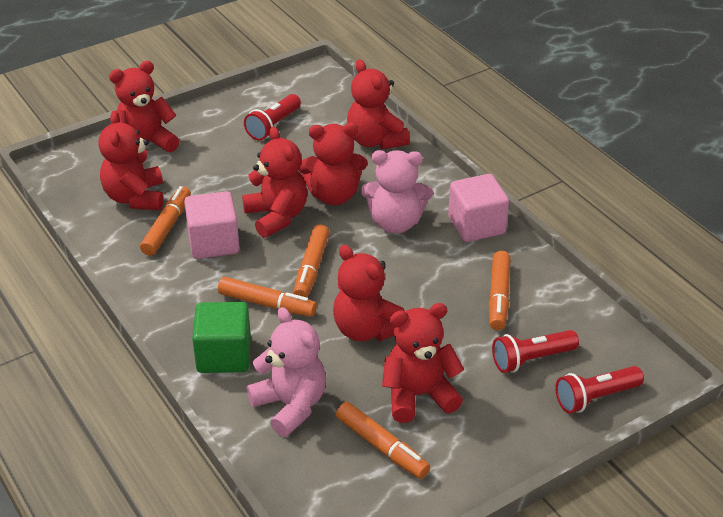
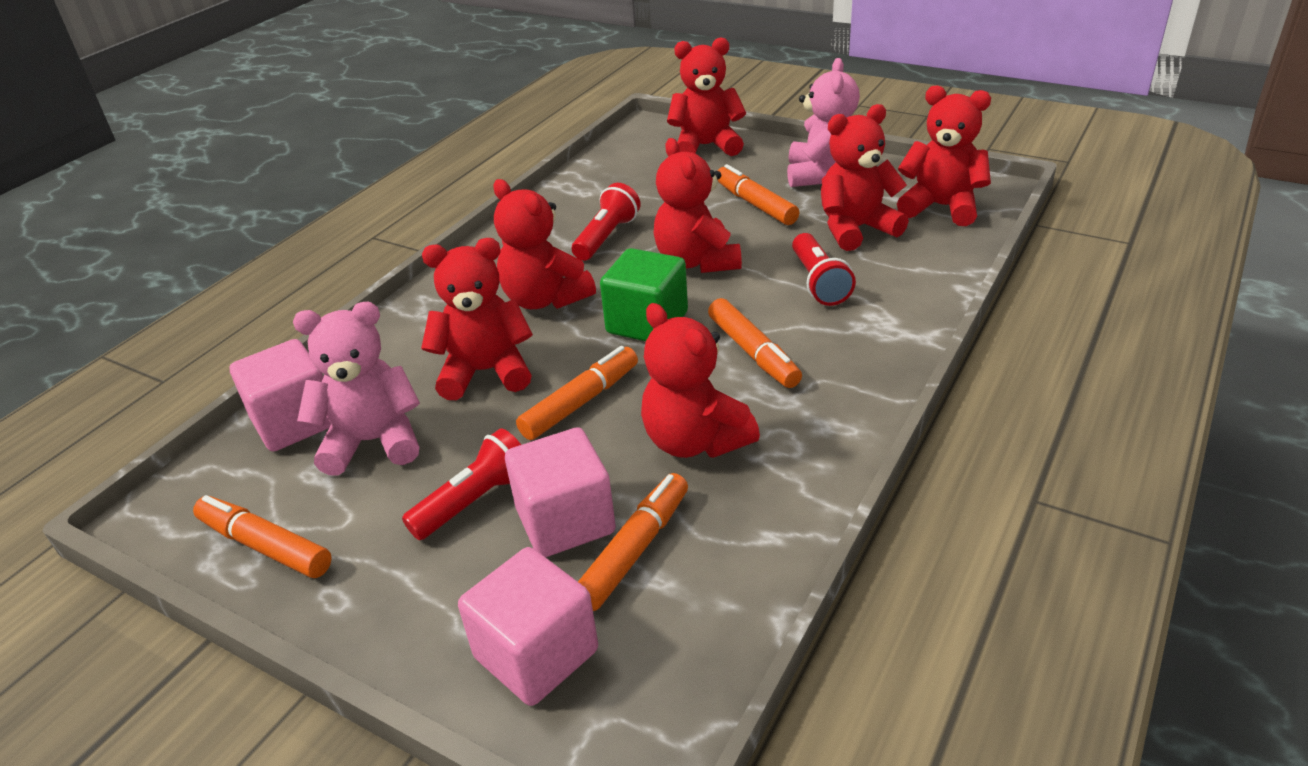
pink cube: [184,191,239,259] [448,174,509,242] = 2 -> [230,339,331,452] [458,547,598,706] [505,427,616,557] = 3

